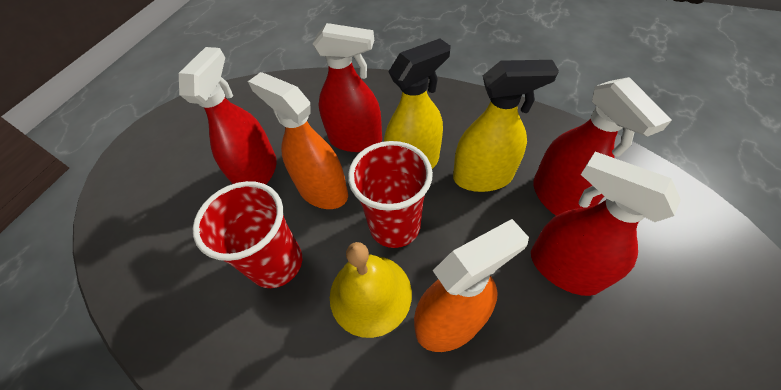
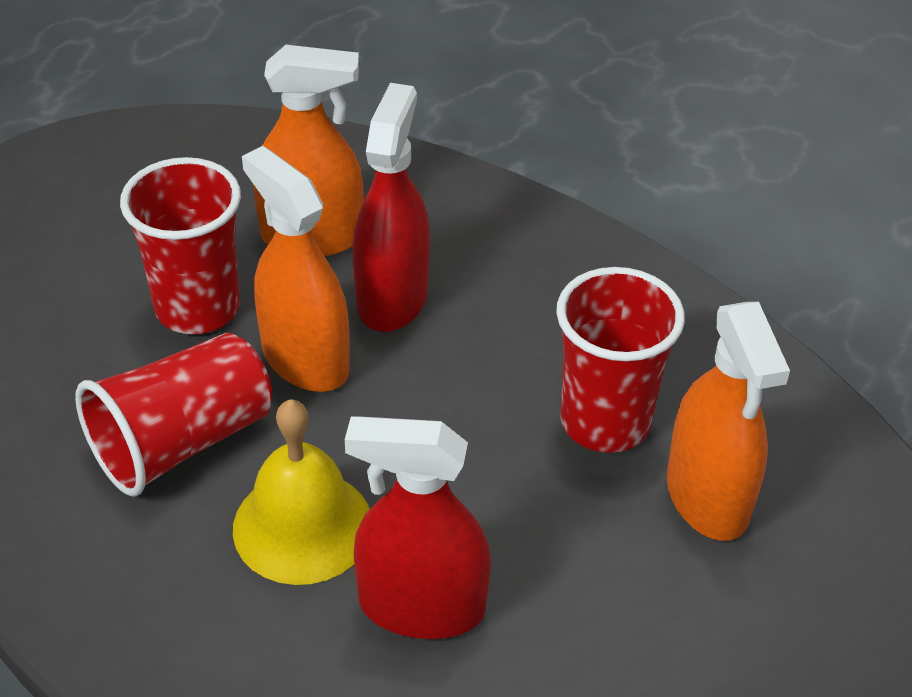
orange spray bottle: [248,72,348,209] [414,219,529,352] = 2 -> [242,146,350,392] [253,45,364,256] [667,302,790,541] = 3
red cup: [193,181,302,288] [348,141,433,248] = 2 -> [75,333,272,497] [120,157,241,334] [556,267,685,453] = 3
red spray bottle: [179,47,277,185] [313,23,382,152] [531,151,681,296] [533,77,672,216] = 4 -> [345,416,491,639] [352,83,430,332] = 2
yellow spray bottle: [384,38,451,169] [453,60,559,192] = 2 -> none = 0

